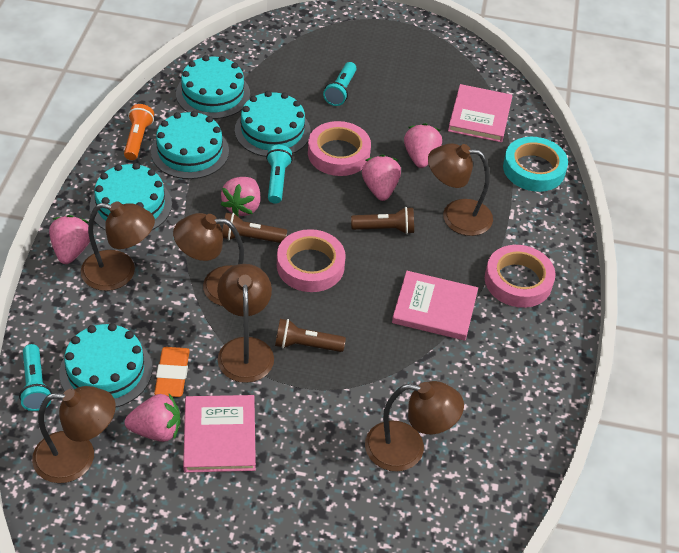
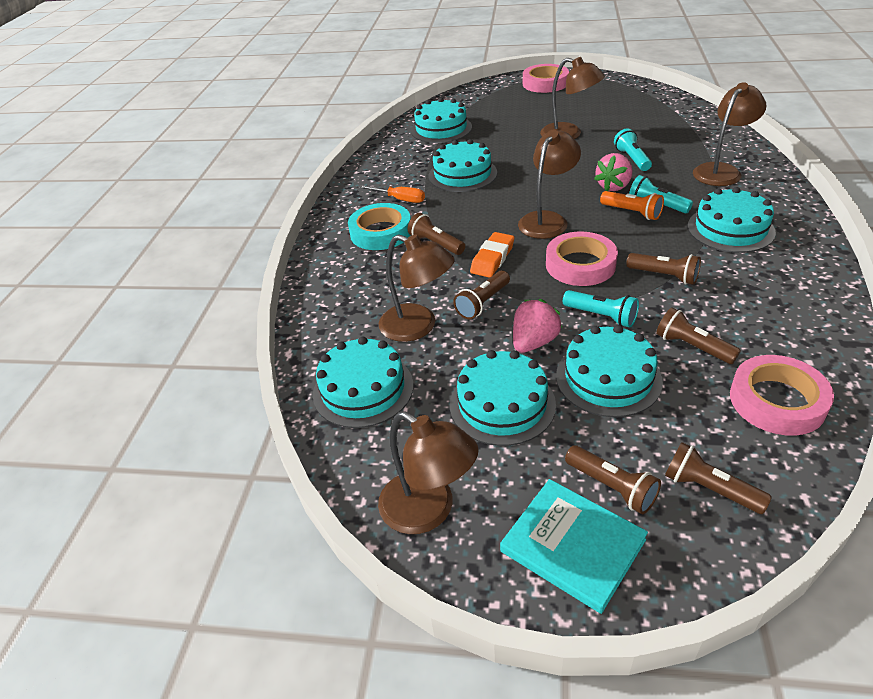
brown flashlight: [222,213,287,243] [275,319,346,352] [351,207,414,234] = 3 -> [407,213,465,255] [453,271,510,319] [565,445,661,514] [626,253,701,285] [656,307,741,364] [665,442,772,514] = 6
brown lamp: [32,386,116,483] [81,201,155,291] [173,213,244,306] [217,264,274,383] [365,381,464,472] [428,143,493,236] = 6 -> [378,411,479,534] [379,234,455,342] [518,130,581,239] [540,57,605,139] [693,82,767,186] = 5
orange screwdriver: none = 0 -> [358,185,425,203] = 1
pink book: [183,395,256,473] [392,271,478,341] [448,84,512,142] = 3 -> none = 0
pink strawberry: [49,215,90,264] [125,394,181,442] [221,177,261,216] [362,154,401,201] [404,123,442,168] = 5 -> [513,299,562,353] [594,153,633,191] = 2
turquoise book: none = 0 -> [500,479,648,614] = 1
turquoise cake: [59,323,152,407] [90,163,172,230] [151,111,229,179] [176,55,250,119] [235,91,311,157] = 5 -> [313,337,413,428] [411,98,472,143] [428,139,497,192] [450,350,556,446] [556,325,663,417] [688,187,776,253] = 6

